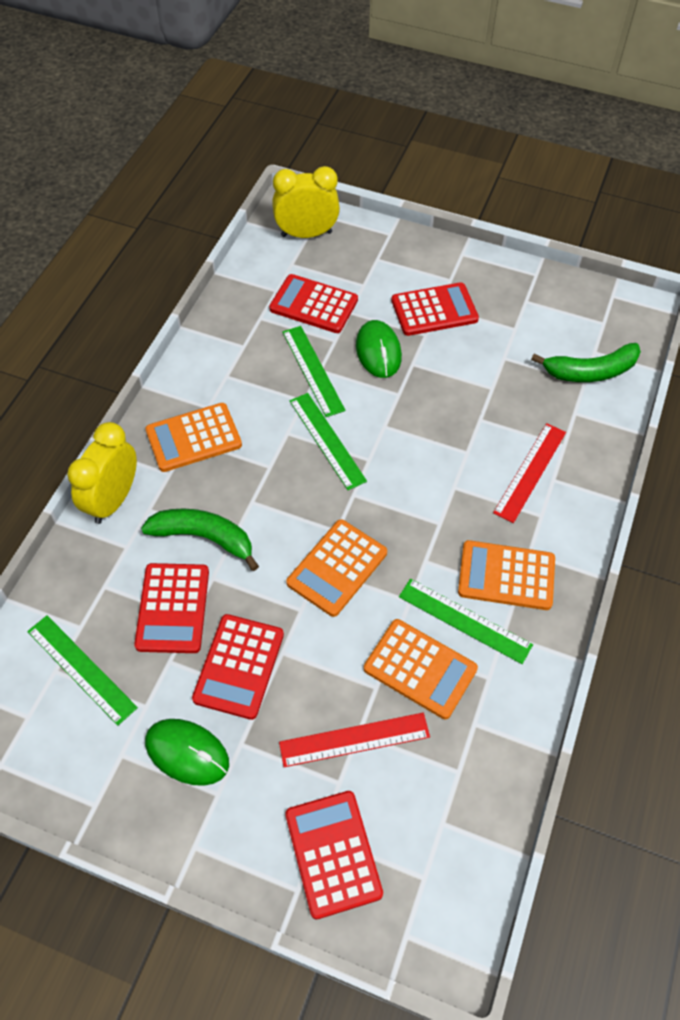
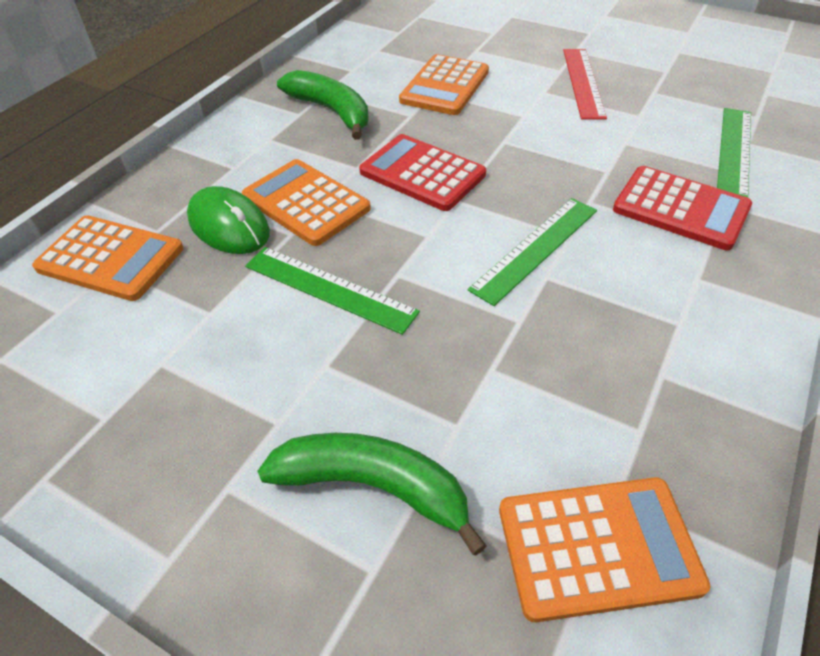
green mouse: [145,719,229,786] [356,320,402,378] = 2 -> [187,186,270,254] = 1
green ruler: [27,615,138,726] [282,326,345,417] [289,393,367,490] [399,579,533,664] = 4 -> [245,247,420,335] [468,198,597,306] [717,108,751,198] = 3
red calculator: [134,563,209,653] [192,614,284,720] [269,274,358,333] [285,791,383,919] [391,283,479,336] = 5 -> [359,134,486,211] [613,166,752,250] = 2
red ruler: [279,713,430,767] [493,423,566,523] = 2 -> [563,49,607,120] = 1
yellow clock: [67,422,137,524] [272,166,340,238] = 2 -> none = 0

